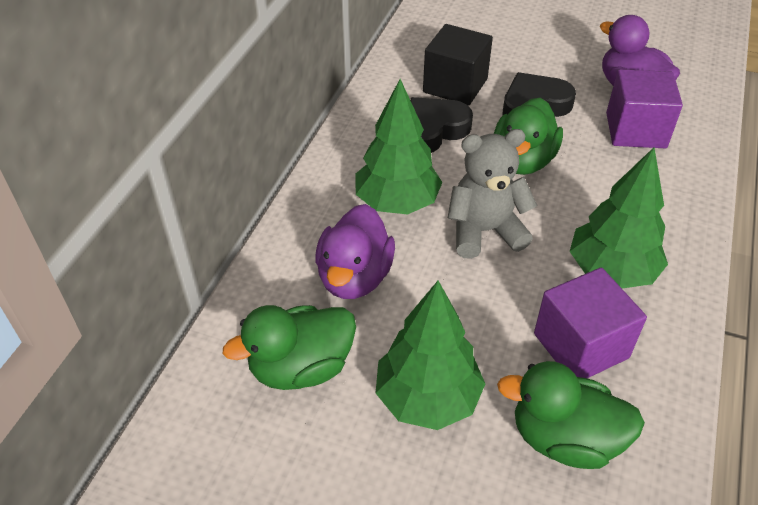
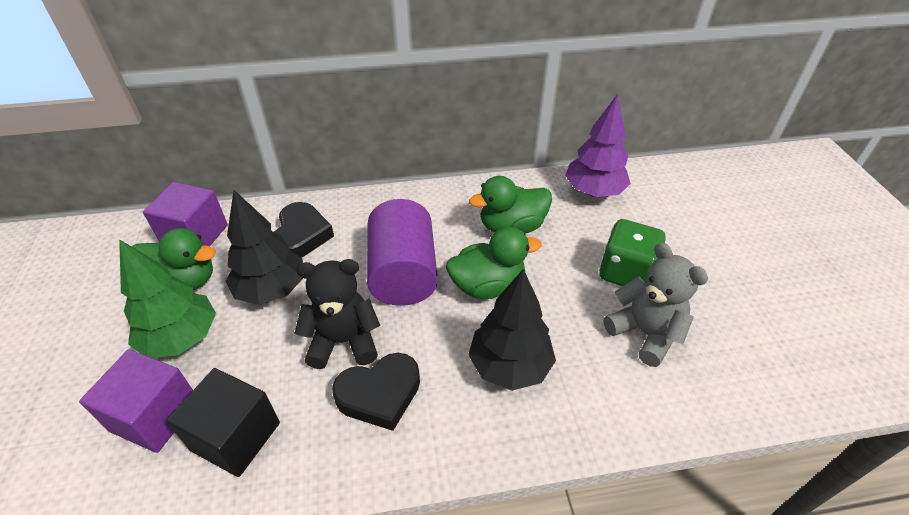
black teddy bear: none = 0 -> [295,259,380,369] = 1
black tree: none = 0 -> [225,190,303,305] [468,269,556,391] = 2
green dice: none = 0 -> [599,219,666,286] = 1
green tree: [356,79,442,214] [376,281,485,430] [569,147,668,288] = 3 -> [119,239,216,358] = 1
purple cylinder: none = 0 -> [367,199,438,306] = 1
purple duck: [315,204,395,299] [600,15,680,86] = 2 -> none = 0
purple tree: none = 0 -> [565,94,631,197] = 1

